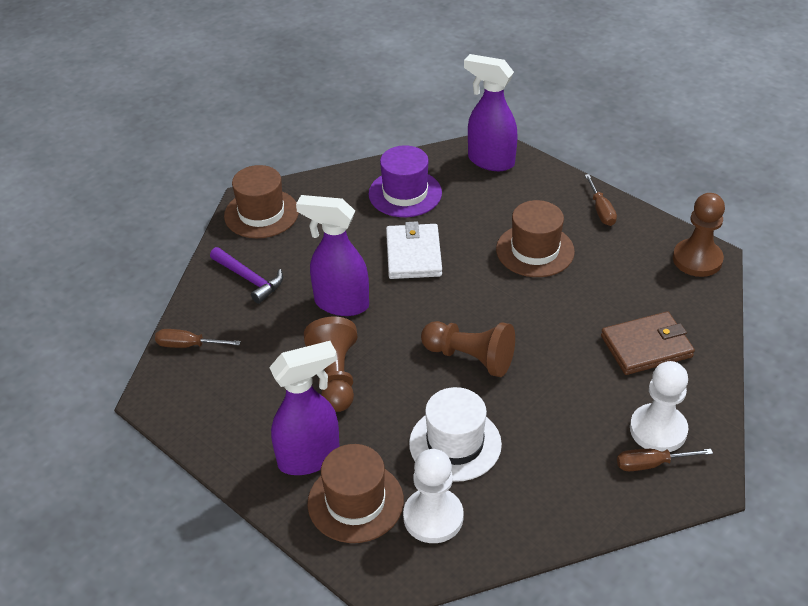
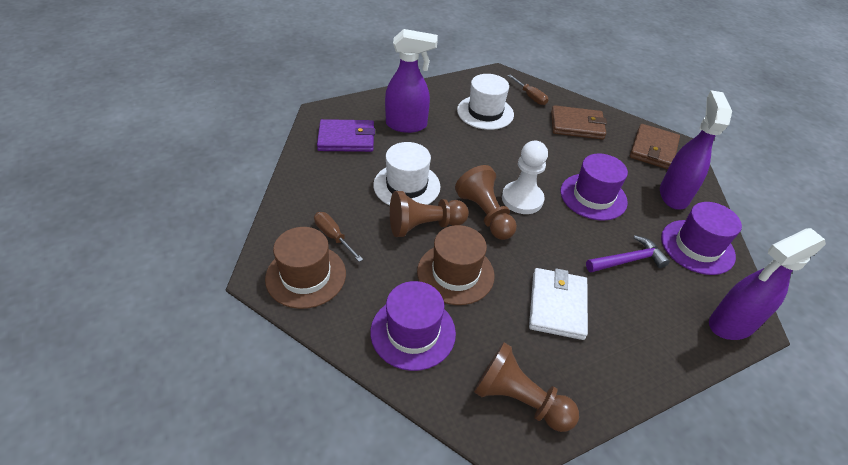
brown hat: [224,165,299,238] [307,444,404,543] [496,200,575,277] = 3 -> [265,227,346,309] [417,225,495,305] = 2
brown screwdriver: [155,329,241,348] [585,174,617,226] [617,449,713,471] = 3 -> [314,212,363,262] [508,75,548,105] = 2
brown wallet: [601,311,695,375] = 1 -> [551,105,607,140] [630,124,680,169] = 2
purple hat: [369,145,442,217] = 1 -> [370,281,456,371] [560,153,628,221] [661,202,742,275] = 3
purple wallet: none = 0 -> [317,119,375,152] = 1
white hat: [409,387,502,482] = 1 -> [373,142,440,206] [457,74,514,130] = 2
white pawn: [403,449,463,543] [630,361,688,452] = 2 -> [502,141,548,214] = 1

